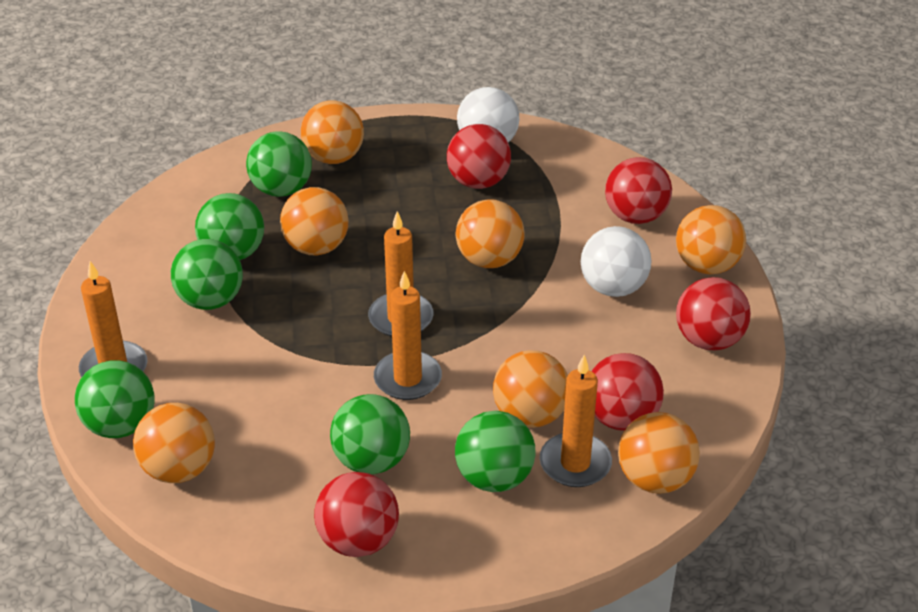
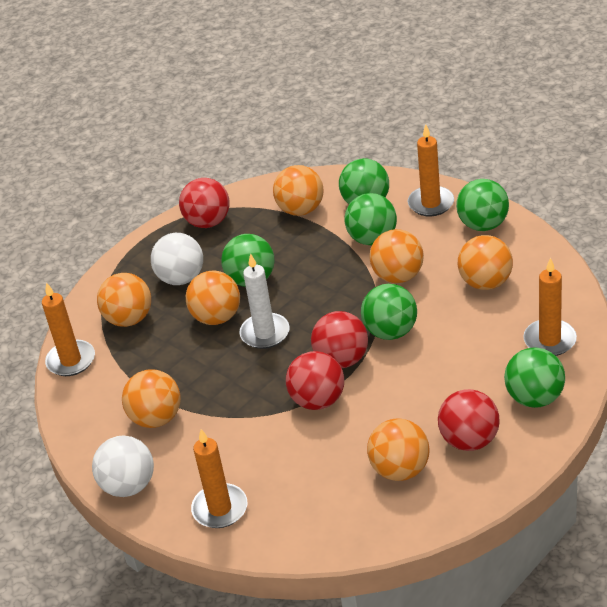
red ball: [314,472,399,557] [447,124,511,189] [592,353,664,431] [605,157,672,224] [676,277,751,350] = 5 -> [179,178,230,228] [286,351,344,410] [311,311,368,368] [438,389,500,451] = 4
white candle: none = 0 -> [239,253,290,349] = 1

